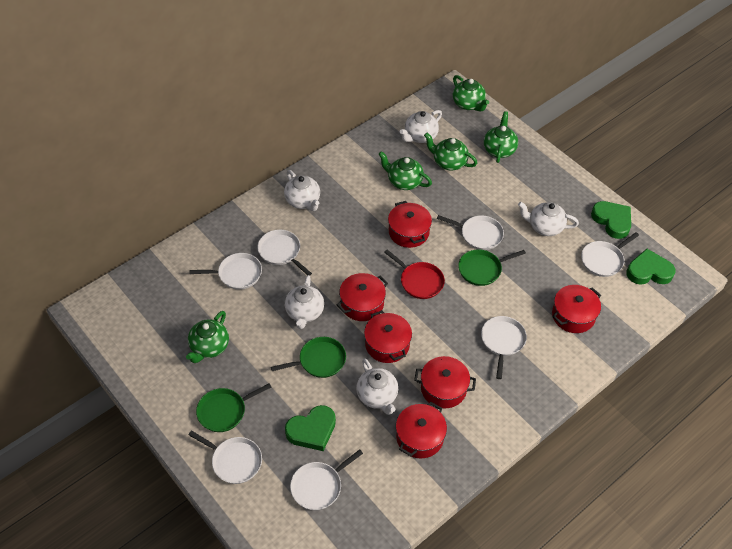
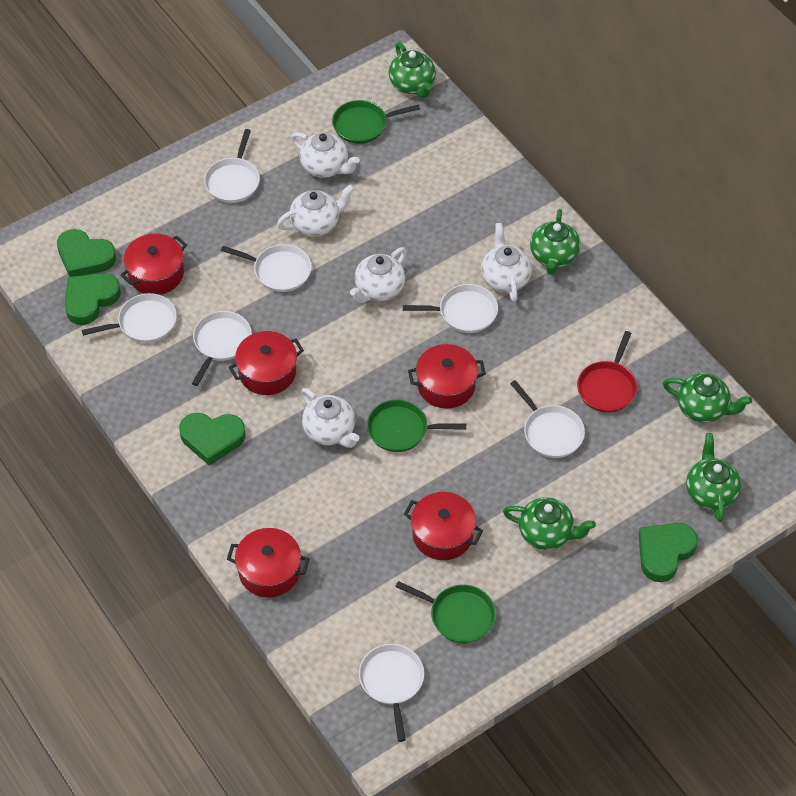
green heart: [285,405,336,451] [591,201,631,239] [626,249,676,285] = 3 -> [57,229,116,277] [65,273,121,325] [179,413,246,465] [638,523,698,582] = 4
red pot: [337,273,388,321] [364,310,412,363] [388,201,432,248] [396,402,447,459] [414,356,476,408] [552,285,601,333] = 6 -> [120,234,187,295] [227,528,310,597] [228,331,304,395] [404,492,483,560] [408,344,486,409] = 5

